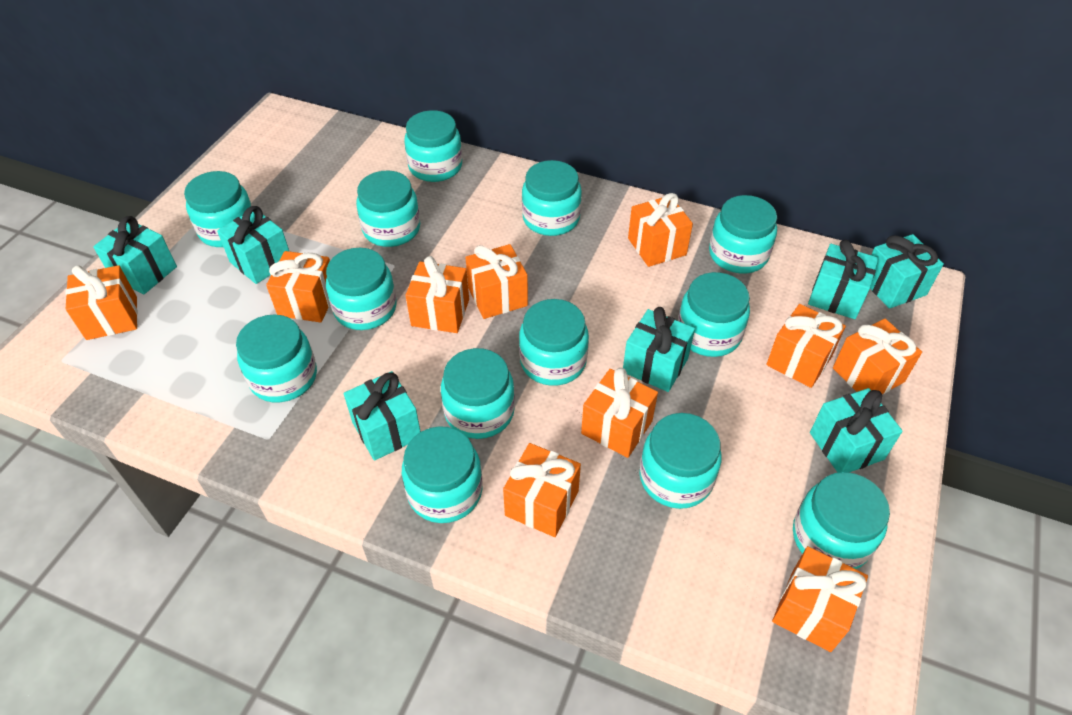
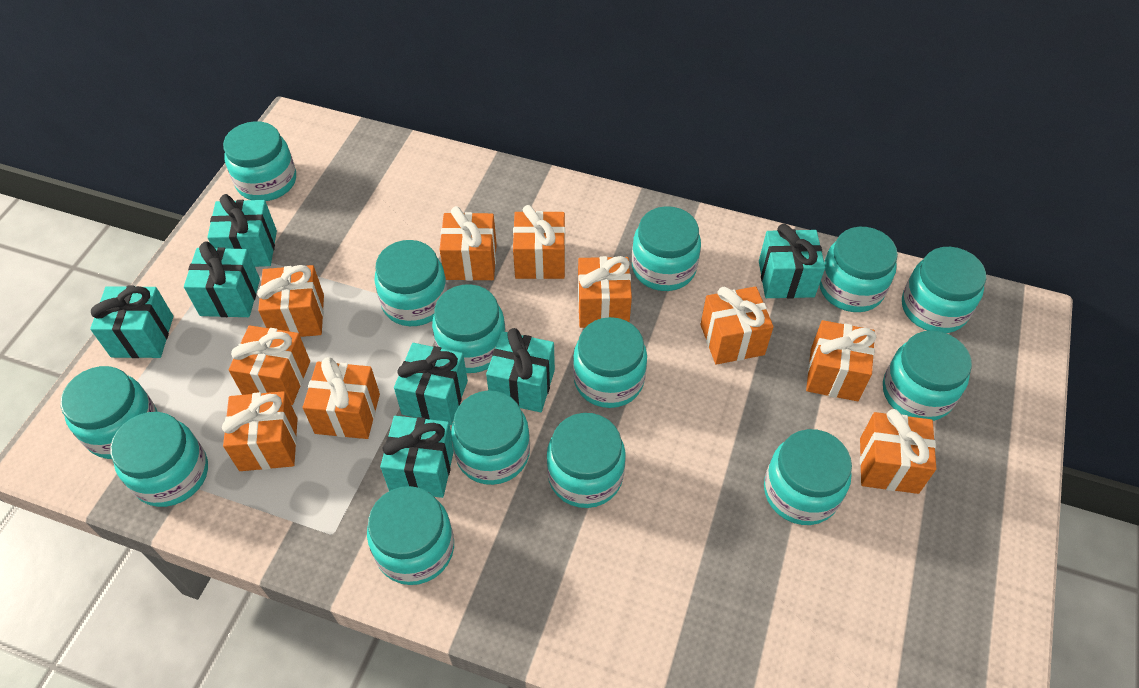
turquoise jar: [184,171,252,247] [236,314,317,402] [326,248,397,330] [356,171,420,247] [402,426,483,523] [404,110,462,182] [441,348,515,439] [519,299,589,386] [522,160,582,236] [639,413,722,509] [678,272,750,357] [709,195,777,273] [793,472,890,569] = 13 -> [61,366,157,459] [110,412,208,507] [223,121,296,201] [367,486,454,585] [374,240,447,326] [432,284,506,373] [451,391,530,485] [546,413,626,508] [573,317,647,408] [632,206,701,291] [764,429,852,525] [819,227,898,312] [883,330,972,421] [902,247,986,333] = 14

